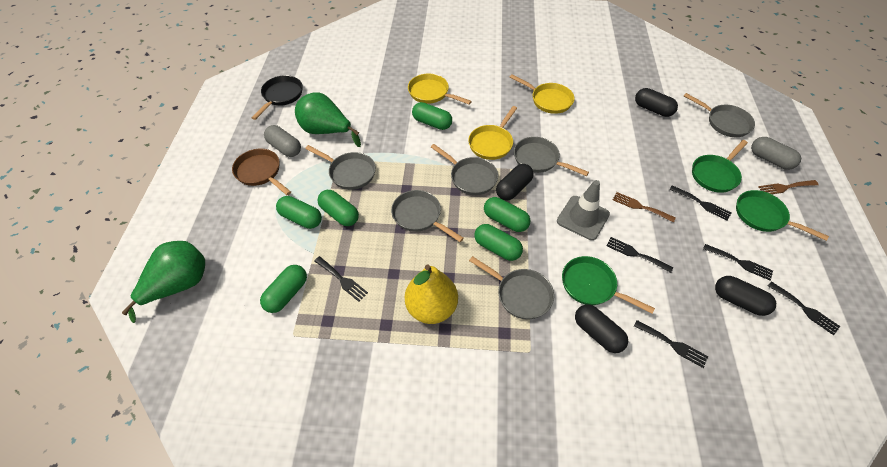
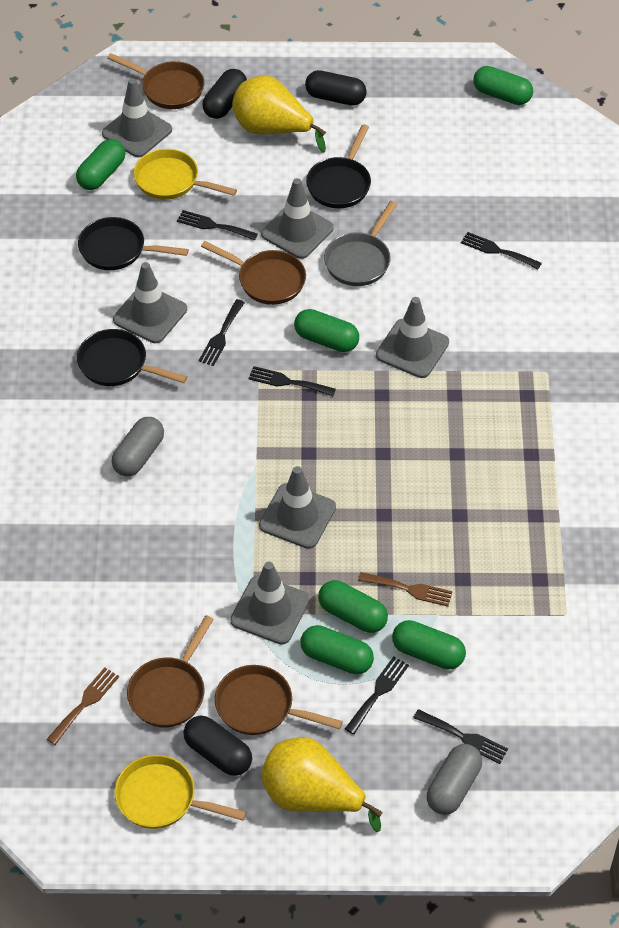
black capsule: [496,164,534,201] [575,304,628,353] [635,88,678,117] [715,276,776,316] = 4 -> [183,716,252,776] [202,69,247,119] [305,70,367,106] = 3
black pan: [251,75,303,120] = 1 -> [77,329,187,386] [78,217,189,270] [306,124,371,208] = 3
brown pan: [232,149,291,195] = 1 -> [107,53,205,109] [127,615,214,728] [201,241,306,305] [215,665,343,735] = 4
green pan: [562,256,655,314] [692,140,748,193] [736,190,829,241] = 3 -> none = 0
green pear: [122,241,205,323] [295,93,361,147] = 2 -> none = 0
grey pan: [305,145,376,190] [391,190,464,242] [431,144,498,195] [469,256,554,319] [514,137,589,176] [684,93,755,137] = 6 -> [324,201,397,286] = 1
grey traffic cone: [557,180,610,240] = 1 -> [102,78,172,157] [113,262,187,343] [230,562,310,645] [259,466,336,549] [261,178,334,259] [376,297,449,378] = 6
yellow pan: [408,74,472,105] [468,106,517,160] [509,74,574,114] = 3 -> [114,755,247,829] [133,149,237,200] = 2
yellow pear: [405,265,458,324] = 1 -> [232,75,326,153] [261,737,383,832] = 2

